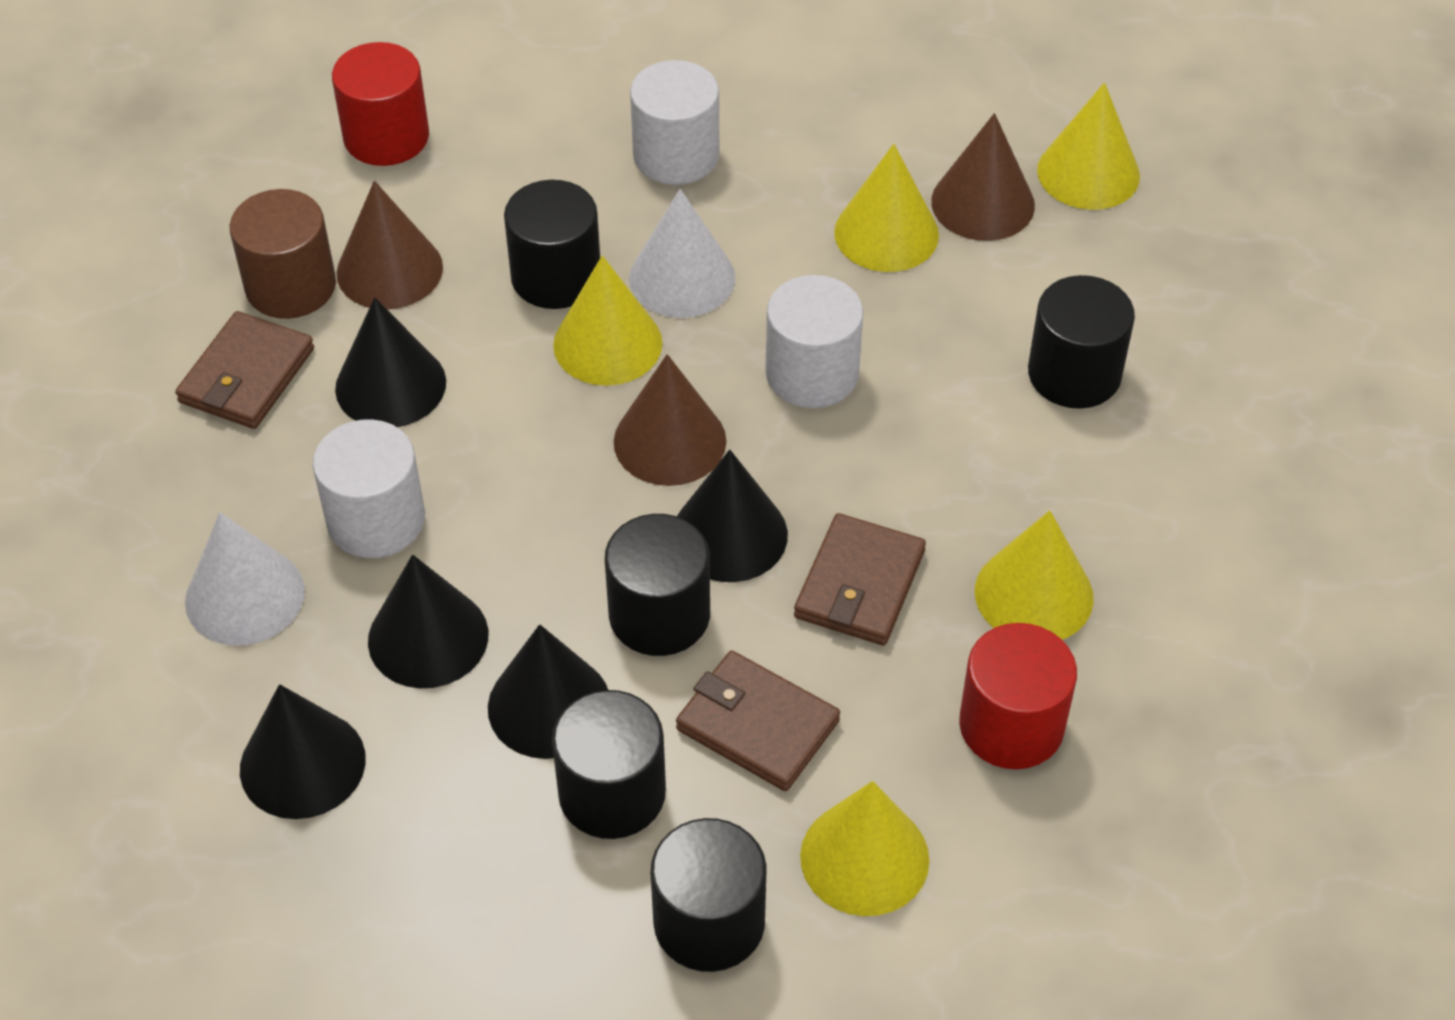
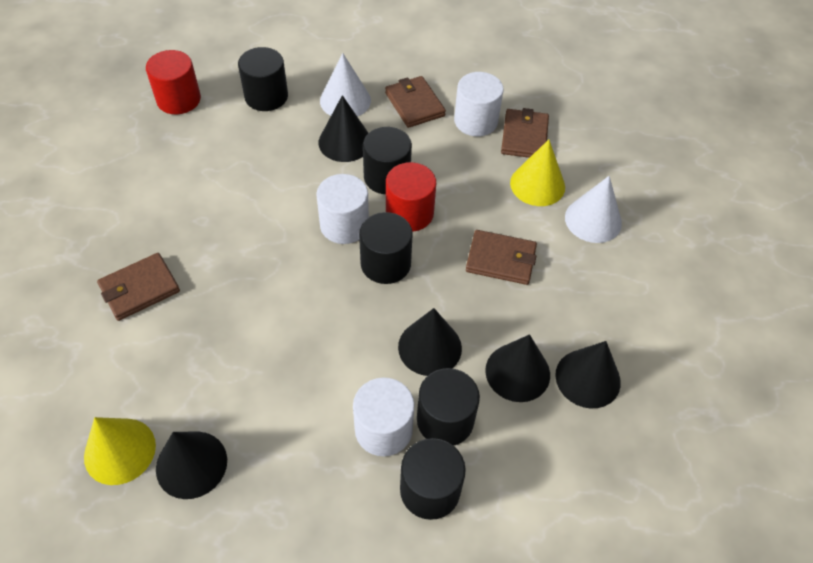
brown cone: [336,181,443,310] [614,354,726,486] [931,113,1035,241] = 3 -> none = 0
brown cylinder: [230,189,336,319] = 1 -> none = 0
brown wallet: [175,311,314,429] [676,650,840,791] [794,513,926,646] = 3 -> [97,253,180,321] [385,76,446,128] [466,230,537,285] [501,108,549,158] = 4
yellow cone: [553,255,662,386] [800,781,929,916] [834,144,939,272] [975,510,1094,640] [1037,83,1140,210] = 5 -> [84,417,156,485] [510,140,565,206] = 2

